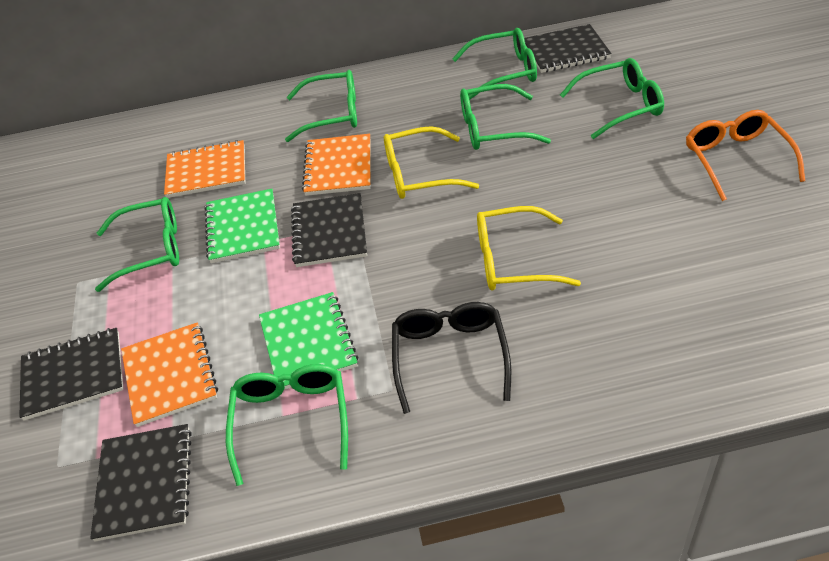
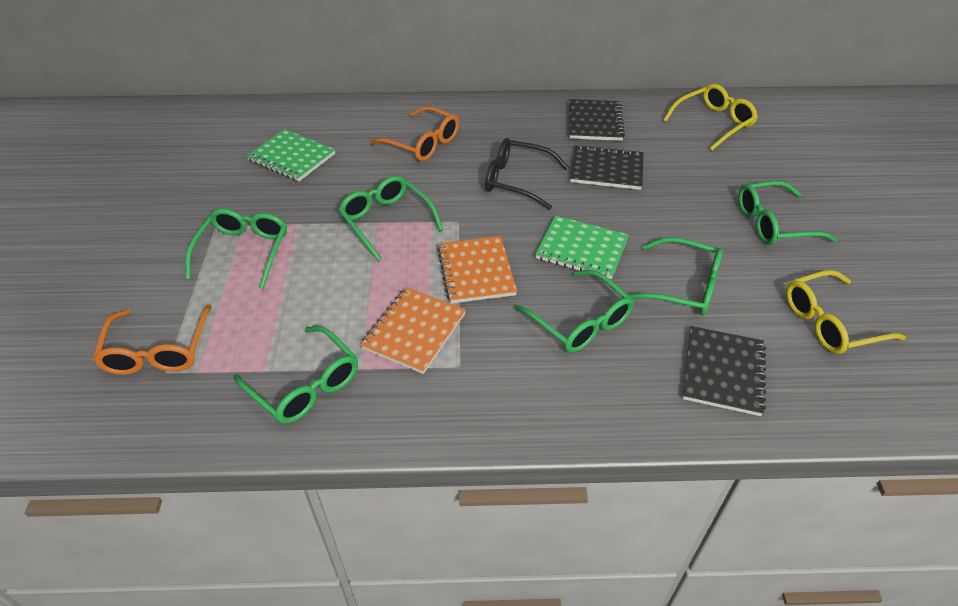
black notebook: [19,328,124,421] [90,424,192,541] [291,193,367,267] [524,24,611,73] = 4 -> [569,99,625,141] [570,145,643,190] [683,326,766,416] = 3
orange glasses: [686,110,805,201] = 1 -> [93,305,212,375] [370,106,459,161] = 2
orange notebook: [121,322,218,427] [164,140,245,198] [302,134,371,196] = 3 -> [360,287,466,374] [437,236,517,303] = 2

